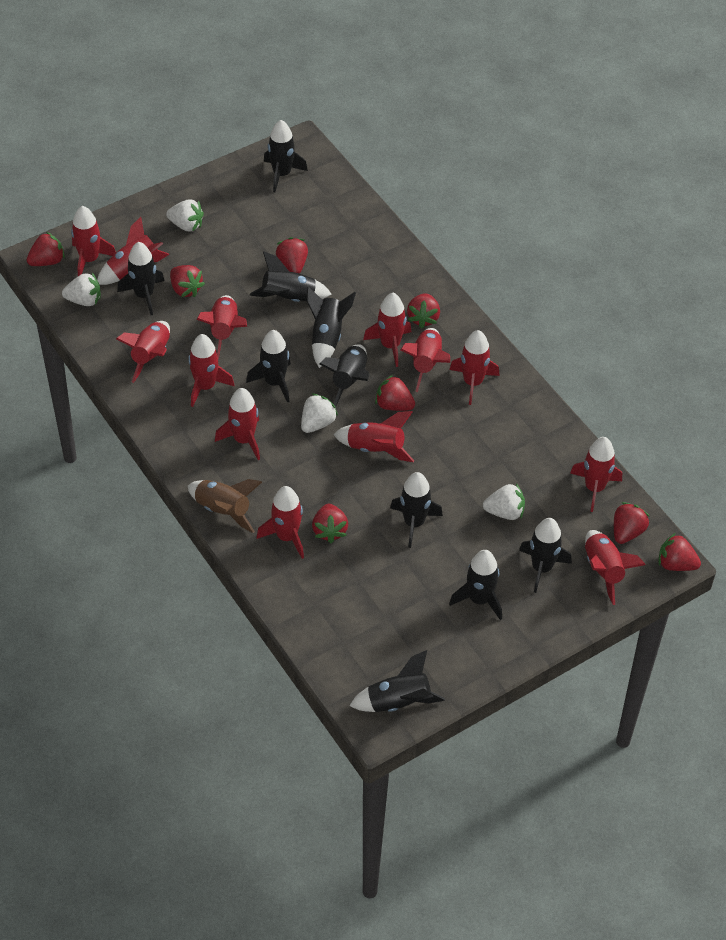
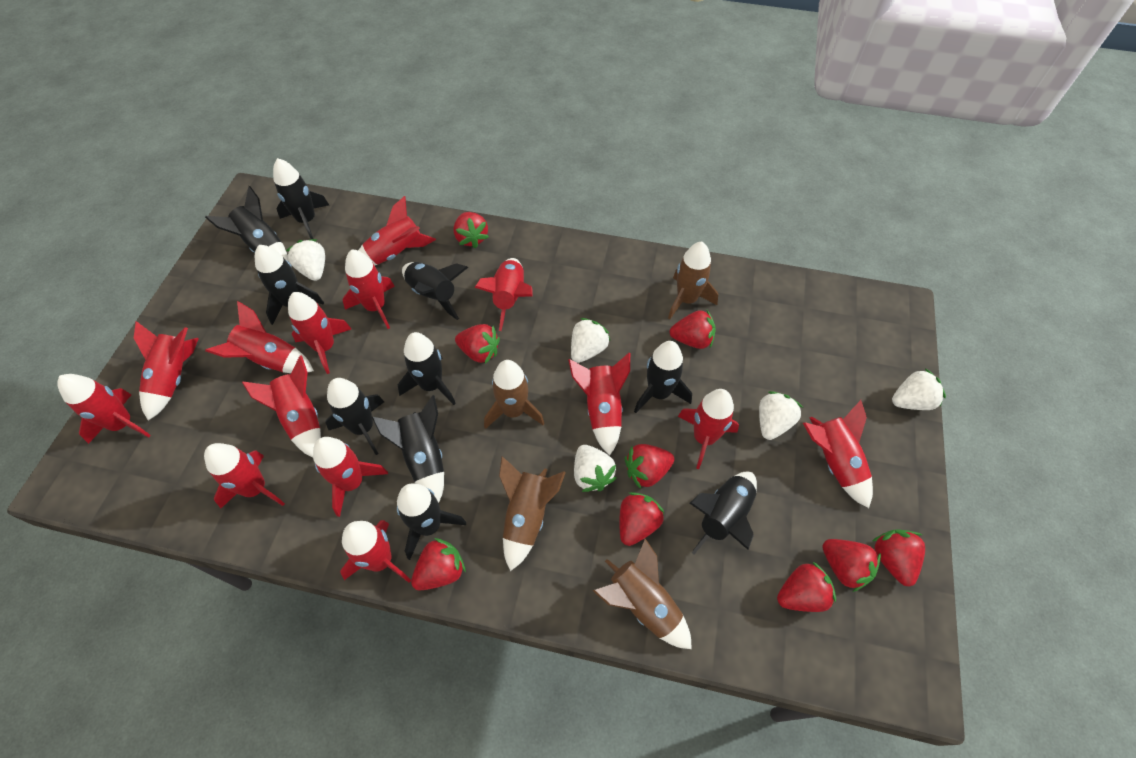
brown rocket: [188,479,262,533] = 1 -> [484,360,545,429] [499,456,566,571] [593,539,692,649] [668,241,718,319] = 4
red rocket: [71,206,116,276] [97,217,169,285] [116,321,170,383] [188,334,235,407] [196,295,247,359] [215,388,260,460] [257,486,304,559] [333,411,414,462] [363,293,411,367] [401,328,450,392] [450,330,500,405] [570,437,622,512] [585,530,646,605] = 13 -> [57,374,151,444] [134,321,199,421] [204,443,285,508] [205,301,314,373] [242,355,321,457] [288,292,351,374] [313,437,388,517] [340,520,411,583] [343,249,395,329] [358,196,436,266] [474,258,533,331] [568,353,630,455] [678,389,739,469] [803,400,873,508] = 14
red strawberry: [27,232,65,266] [170,265,205,297] [276,237,308,274] [312,504,348,543] [375,375,415,411] [407,293,440,329] [614,502,649,544] [658,533,701,571] = 8 -> [411,538,466,590] [453,212,489,248] [455,324,500,364] [619,492,664,546] [625,444,674,489] [669,310,716,349] [777,562,836,612] [822,539,881,592] [872,529,925,587] = 9
white strawberry: [62,273,101,306] [166,199,204,232] [301,393,338,433] [483,484,525,520] = 4 -> [286,239,325,281] [571,318,610,363] [574,445,617,492] [759,391,802,440] [892,368,946,410] = 5

